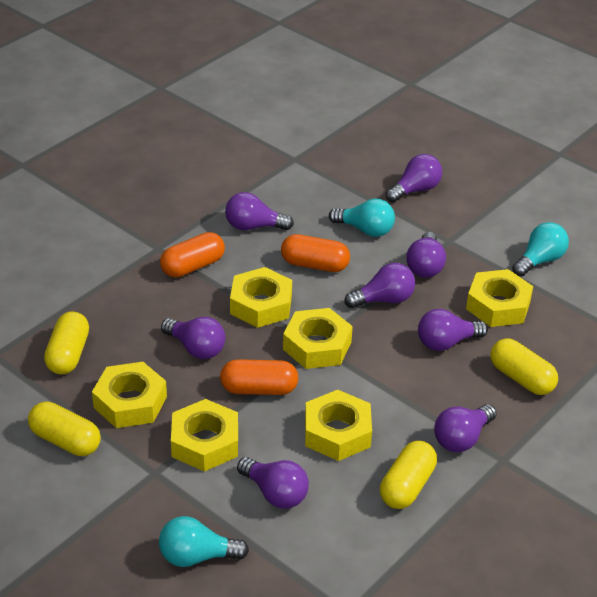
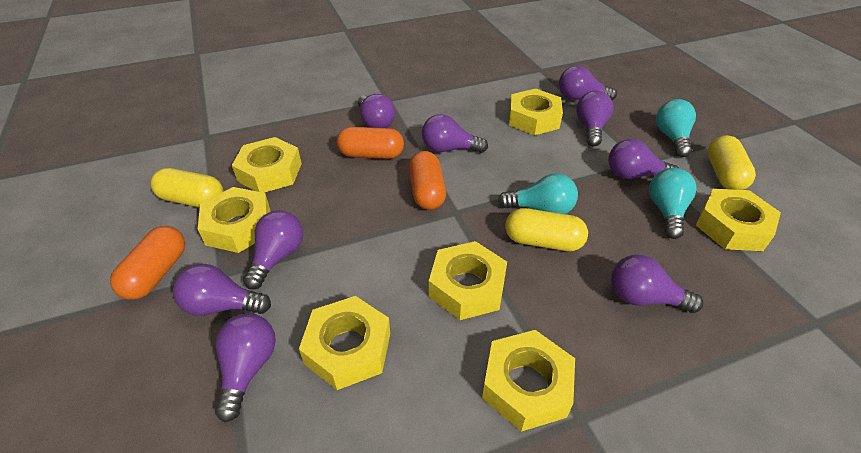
purple light bulb: [161,317,225,359] [225,192,294,230] [237,457,309,509] [345,263,415,308] [386,154,442,203] [406,232,446,278] [418,309,488,351] [434,404,497,452] = 8 -> [173,264,271,316] [215,313,276,422] [243,210,303,290] [358,94,395,128] [422,114,488,153] [559,66,617,100] [576,90,613,147] [608,139,679,179] [611,254,703,313] = 9
yellow capsule: [28,402,101,456] [44,312,89,374] [380,441,437,509] [490,338,558,395] = 4 -> [150,168,224,208] [505,208,588,251] [707,135,756,190] = 3
yellow nut: [92,362,167,428] [171,399,238,472] [230,267,292,328] [283,308,353,369] [305,390,372,461] [466,269,533,327] = 6 -> [198,187,271,253] [232,137,302,193] [299,296,390,390] [429,241,507,320] [482,330,575,432] [509,89,563,135] [696,189,781,251] = 7

